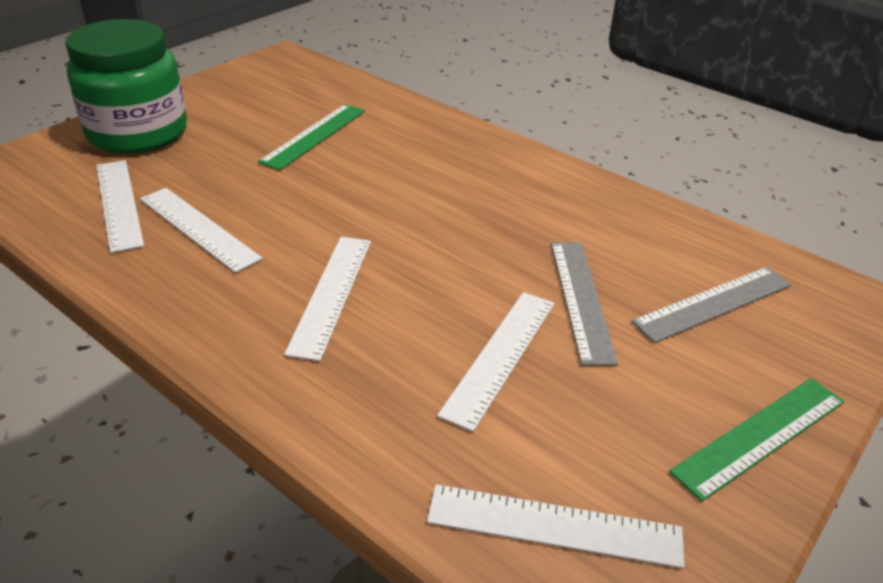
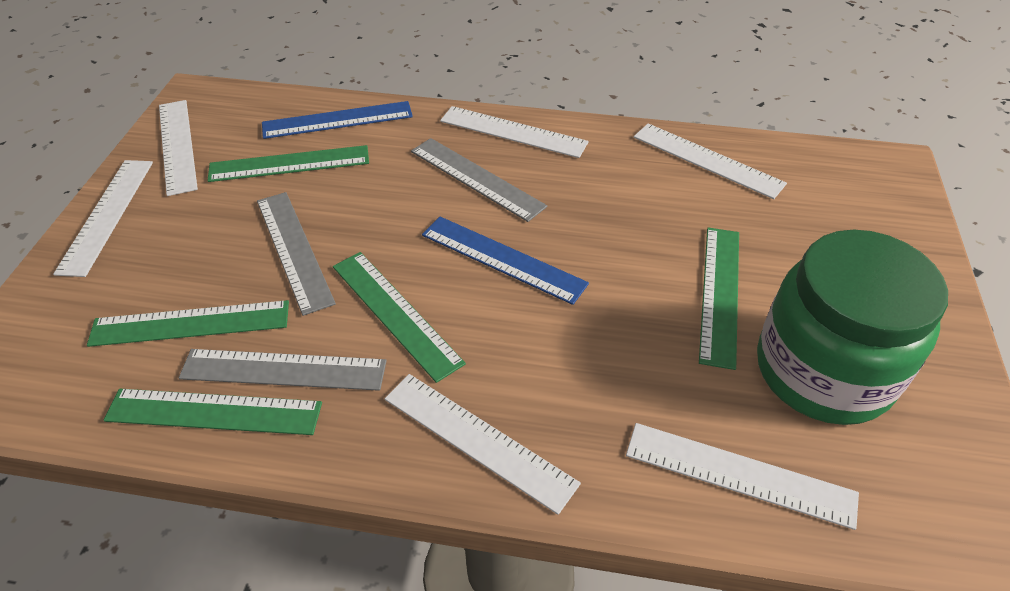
blue ruler: none = 0 -> [262,101,413,139] [422,217,589,305] = 2
green ruler: [258,104,365,170] [669,378,844,501] = 2 -> [87,300,289,347] [103,389,322,435] [207,145,369,182] [333,252,466,383] [699,228,739,370] = 5
grey ruler: [551,243,618,366] [631,267,791,343] = 2 -> [179,349,387,391] [257,192,336,316] [411,138,547,222] = 3
white ruler: [96,160,144,253] [140,188,262,273] [284,237,371,361] [427,484,685,569] [437,292,554,432] = 5 -> [53,160,153,277] [159,100,198,196] [385,374,581,515] [440,106,589,158] [626,423,859,530] [634,124,787,199] = 6

